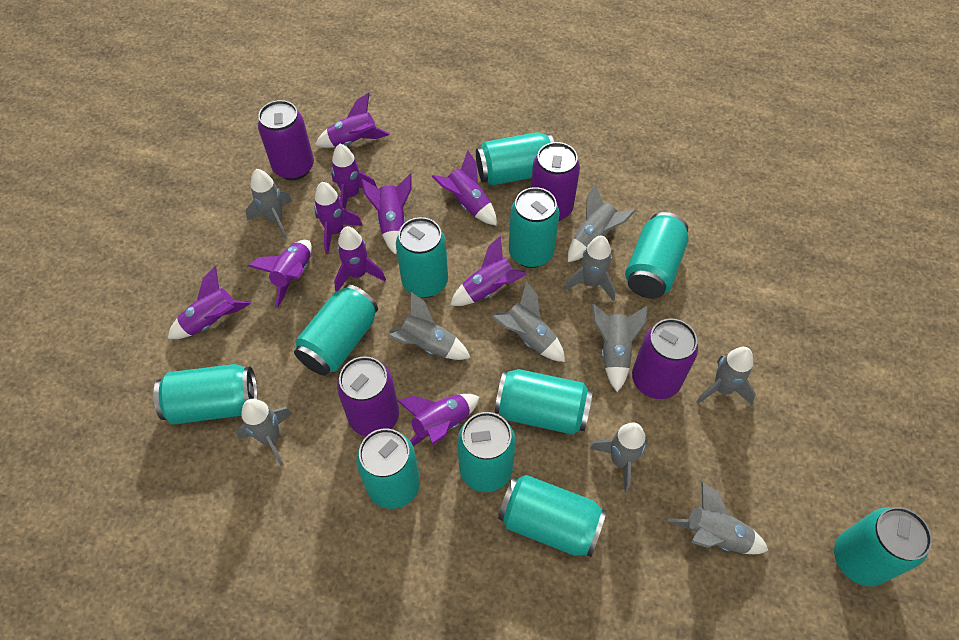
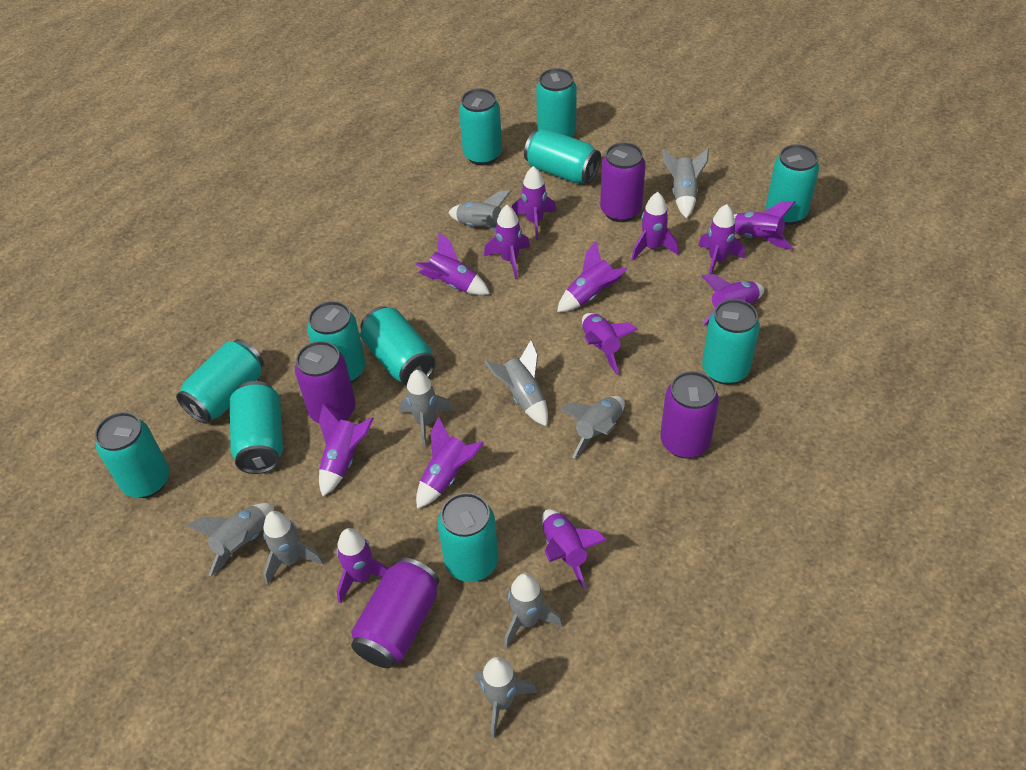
grey rocket: [236,399,292,466] [245,169,292,239] [388,292,470,360] [492,282,565,362] [564,236,616,301] [568,184,636,262] [589,423,648,493] [592,304,648,392] [667,481,769,554] [696,347,756,405] = 10 -> [187,503,274,577] [263,511,324,585] [399,370,453,448] [448,190,511,233] [474,657,538,739] [485,340,548,426] [504,573,563,648] [560,396,625,459] [662,148,709,219] = 9
purple rocket: [168,266,251,339] [249,240,312,308] [314,182,363,254] [315,93,390,148] [331,144,377,209] [334,226,386,292] [361,174,411,255] [397,394,479,446] [432,151,497,226] [450,235,527,306] = 10 -> [319,404,374,497] [336,528,389,604] [416,233,490,295] [416,417,484,509] [484,205,530,279] [512,166,556,240] [542,509,606,589] [557,241,628,312] [582,313,638,375] [632,192,679,260] [698,204,745,274] [702,274,764,325] [734,201,795,250] = 13

